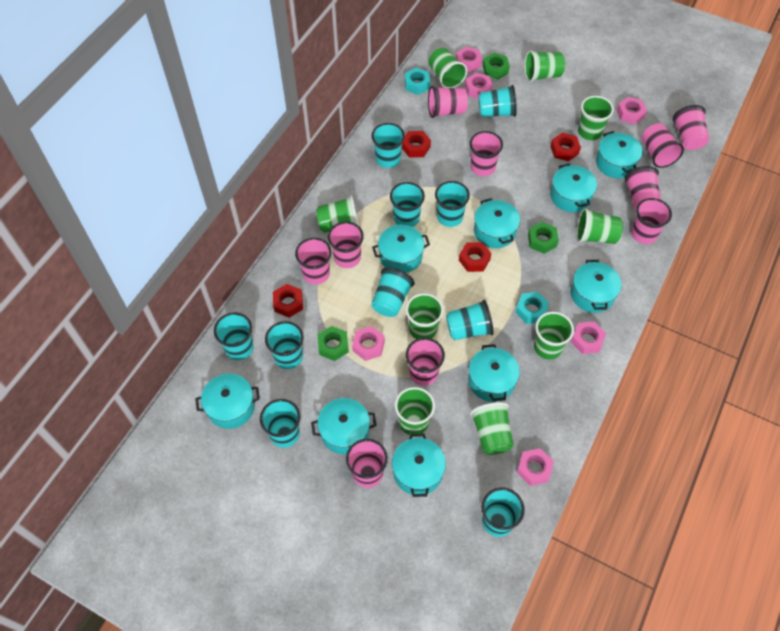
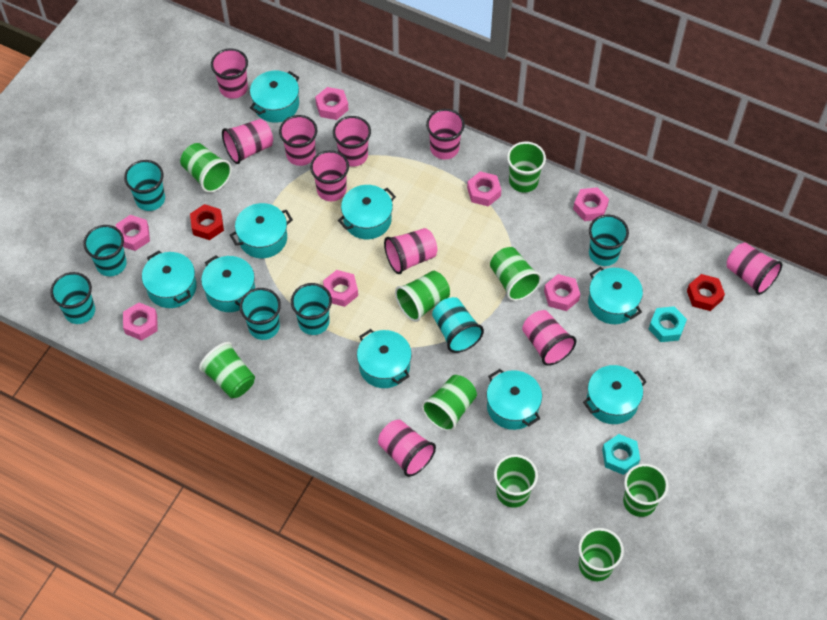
green nut: [318,326,349,361] [483,53,510,79] [528,222,559,254] = 3 -> none = 0
pink nut: [352,326,385,361] [456,47,482,73] [465,73,493,99] [517,448,554,486] [571,321,606,354] [617,97,647,125] = 6 -> [116,215,150,251] [123,302,158,341] [315,87,349,120] [323,270,358,307] [467,171,501,206] [544,274,580,311] [573,187,609,221] = 7
red nut: [273,284,303,318] [402,131,431,158] [459,242,491,272] [550,132,581,161] = 4 -> [190,204,224,240] [687,274,725,311] = 2
turquoise cup: [214,313,254,360] [260,399,301,448] [265,321,304,369] [371,123,405,168] [371,267,415,317] [390,182,425,227] [435,181,470,227] [446,299,494,340] [479,85,517,117] [481,488,525,537] = 10 -> [50,272,95,324] [83,225,127,276] [124,160,165,211] [240,288,281,340] [291,283,332,335] [432,297,484,353] [589,215,629,266] = 7

